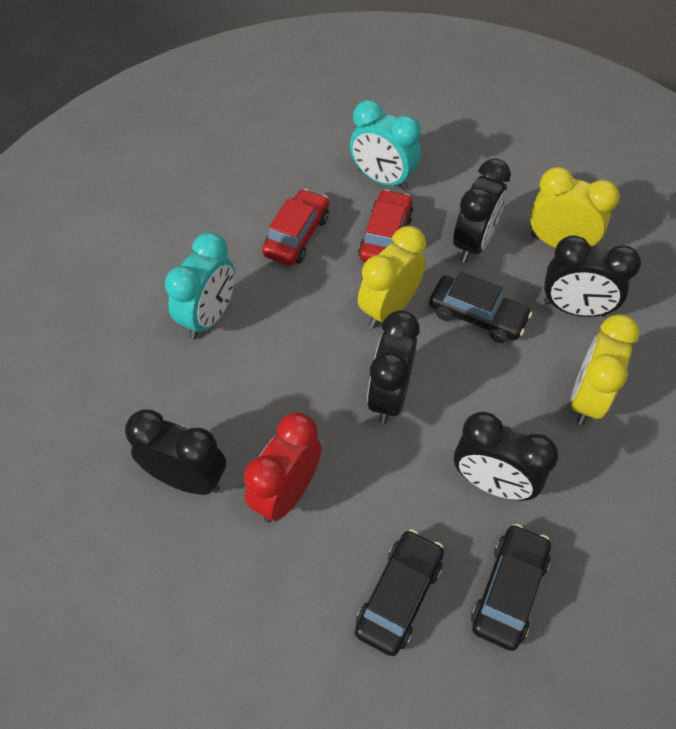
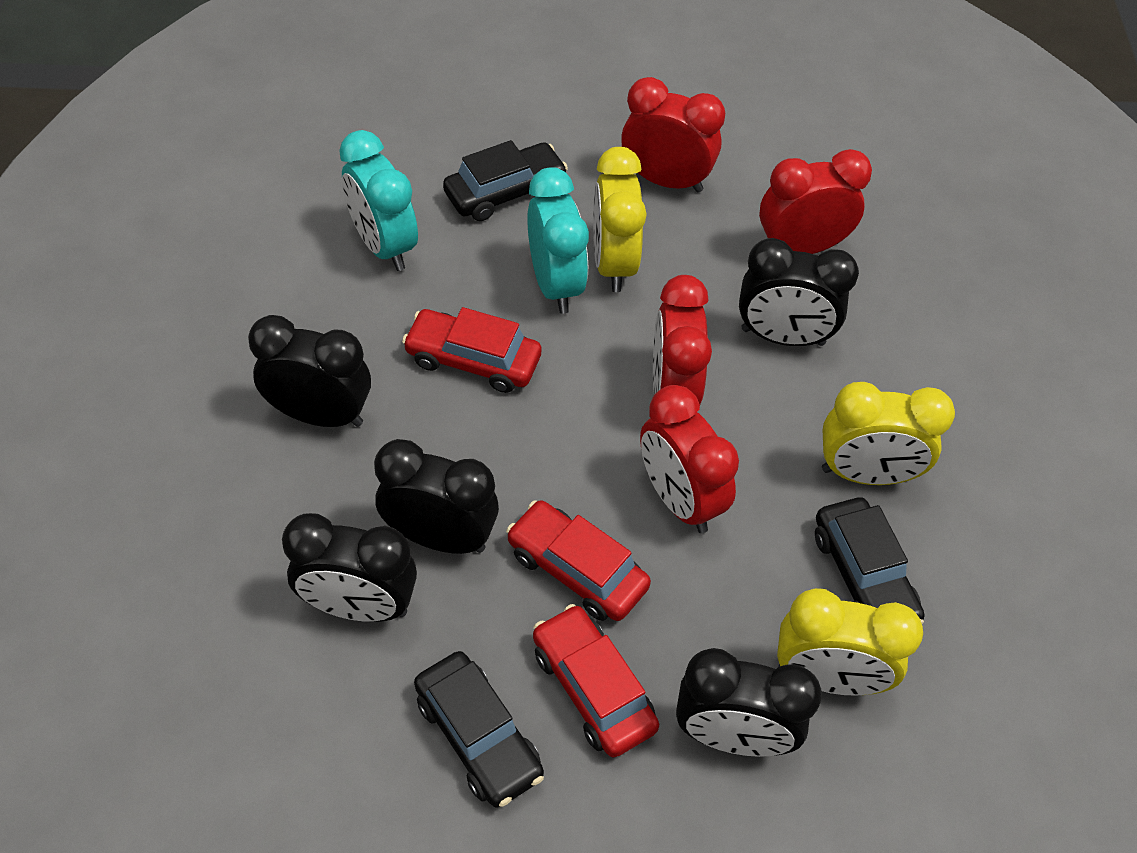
red car: [262,189,329,266] [358,190,414,262] = 2 -> [402,307,542,393] [506,500,651,621] [533,604,659,757] = 3
red clock: [244,412,322,523] = 1 -> [621,77,725,193] [640,385,739,533] [653,275,712,404] [759,149,872,254] = 4

